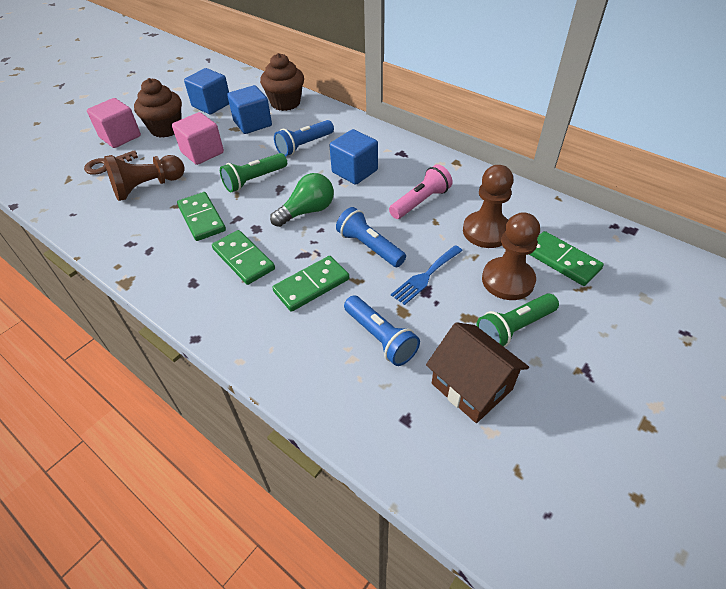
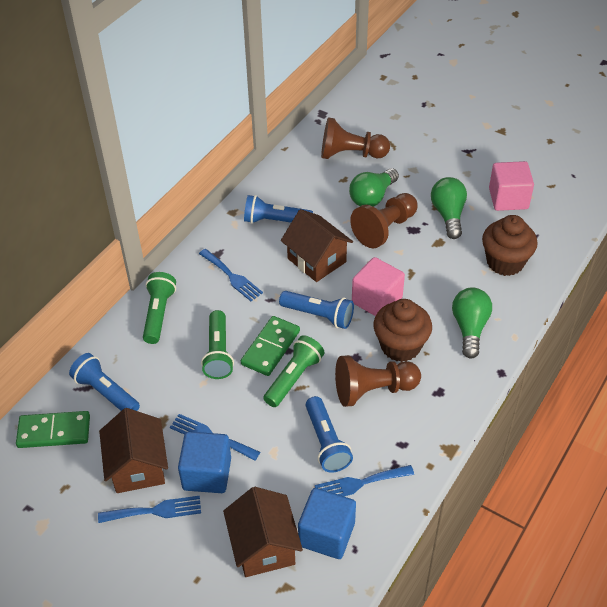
blue cube: [184,68,229,115] [227,85,272,134] [329,129,378,185] = 3 -> [178,432,231,493] [298,488,356,559] = 2
blue flashlight: [274,120,334,156] [336,207,406,267] [344,296,420,366] = 3 -> [69,353,140,411] [244,195,313,224] [279,291,354,329] [305,396,353,473] = 4
blue fork: [391,245,463,305] = 1 -> [98,496,201,523] [170,414,260,461] [199,249,263,301] [315,465,414,496] = 4
brown house: [426,322,529,423] = 1 -> [99,408,168,493] [223,487,303,577] [281,209,353,282] = 3
brown key: [84,150,138,175] = 1 -> none = 0
green domino: [177,192,226,241] [212,230,275,285] [272,256,349,312] [529,231,604,286] = 4 -> [16,411,90,448] [241,316,300,376] = 2
green flashlight: [220,153,287,192] [476,293,559,347] = 2 -> [143,272,176,344] [201,310,234,379] [263,335,325,407] = 3
green light bulb: [270,173,334,227] = 1 -> [349,168,399,207] [431,177,467,239] [452,288,492,358] = 3
pink flashlight: [389,164,453,219] = 1 -> none = 0

